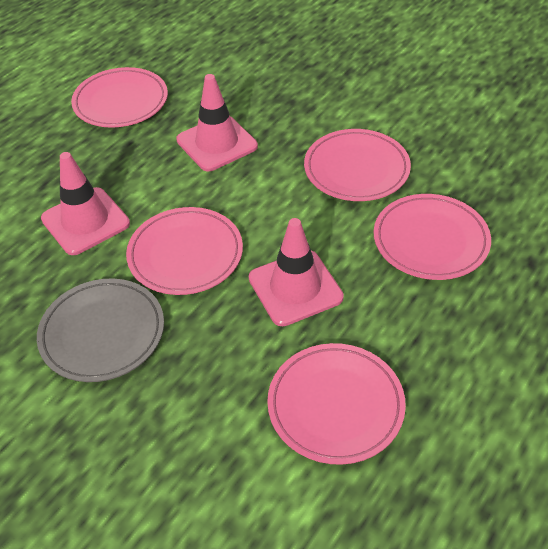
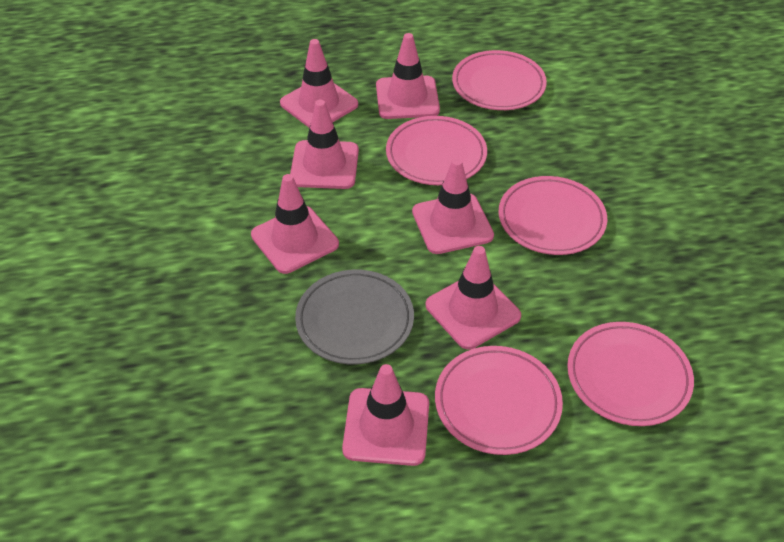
pink traffic cone: [41,152,130,255] [176,74,258,171] [249,218,344,326] = 3 -> [251,174,339,274] [280,39,358,128] [290,99,359,189] [342,364,429,466] [376,33,440,119] [412,158,494,254] [426,246,521,349] = 7

